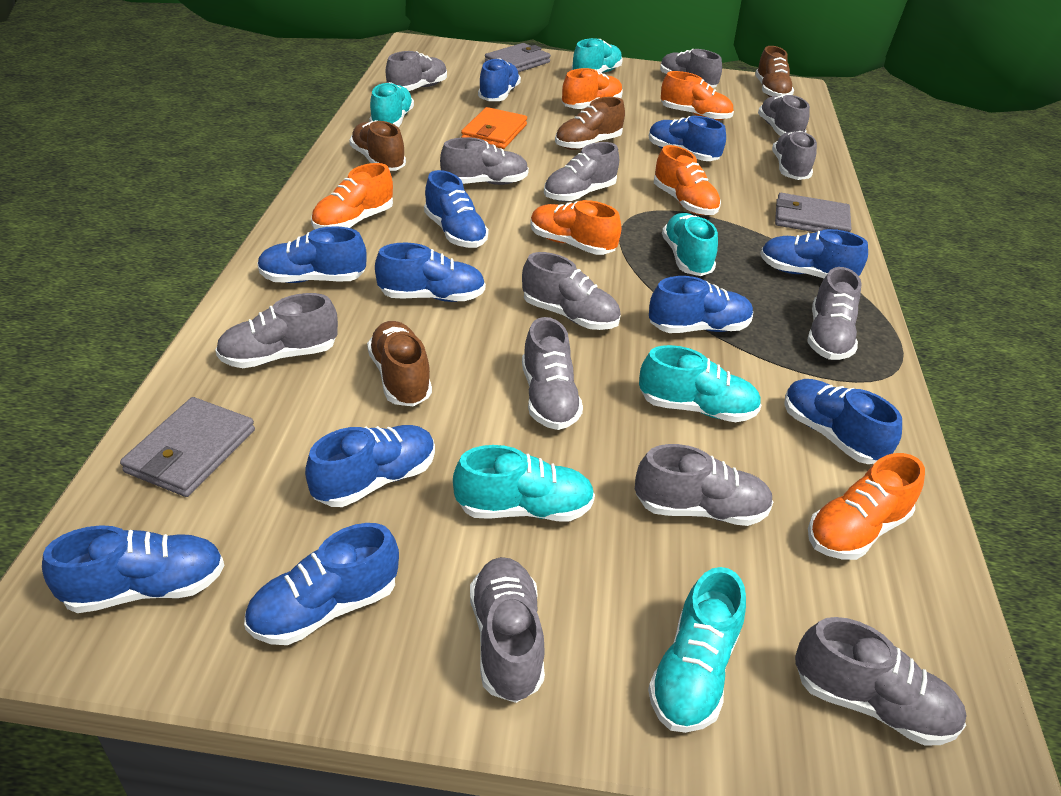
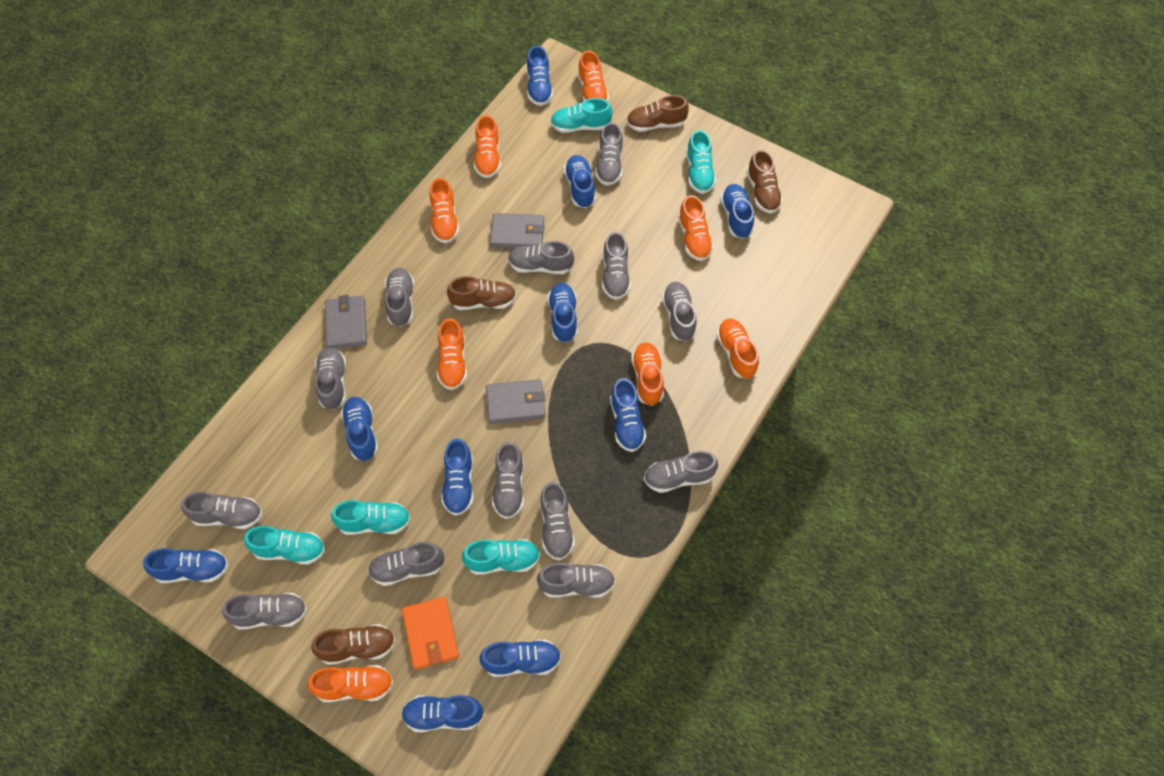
blue shoe: [42,525,224,613] [244,523,399,645] [257,226,367,283] [305,425,435,507] [375,243,485,302] [424,170,489,248] [478,58,521,101] [649,116,726,161] [649,276,753,333] [760,229,868,278] [784,379,902,464] = 11 -> [143,548,228,583] [341,397,378,461] [401,695,483,732] [441,438,474,516] [479,639,561,677] [527,46,553,106] [548,283,578,343] [564,155,596,208] [610,378,646,452] [721,184,754,239] = 10
orange shoe: [311,163,393,229] [530,200,621,255] [562,68,623,109] [654,145,721,215] [661,71,734,121] [808,453,925,560] = 6 -> [307,665,394,702] [430,178,459,243] [437,318,467,390] [474,115,501,178] [578,50,609,101] [631,342,664,406] [678,195,714,261] [716,318,759,379] = 8
turquoise shoe: [369,82,414,127] [453,445,595,521] [572,38,623,72] [639,345,762,422] [648,567,746,733] [662,213,718,276] = 6 -> [244,526,325,565] [331,500,411,535] [462,539,540,575] [550,98,612,133] [686,130,716,194] = 5

